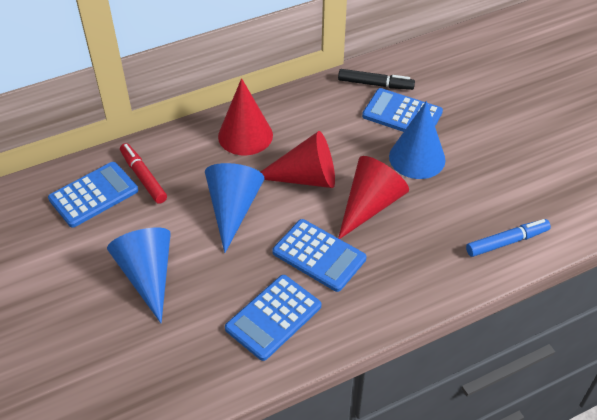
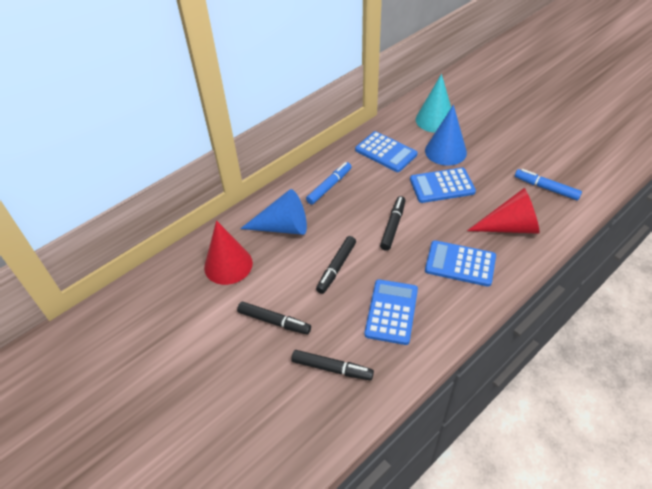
black marker: [338,69,415,90] = 1 -> [237,302,311,334] [291,350,374,380] [316,236,356,294] [380,196,405,251] = 4
blue cone: [107,227,171,323] [205,163,264,253] [389,101,446,179] = 3 -> [240,189,307,235] [425,105,467,166] = 2
blue marker: [466,219,551,257] = 1 -> [306,162,352,205] [515,169,582,200] = 2
red cone: [218,78,273,156] [261,131,335,188] [338,156,409,239] = 3 -> [204,220,253,285] [467,188,540,234] = 2
red marker: [120,143,167,204] = 1 -> none = 0
turquoise cone: none = 0 -> [416,74,451,133] = 1

